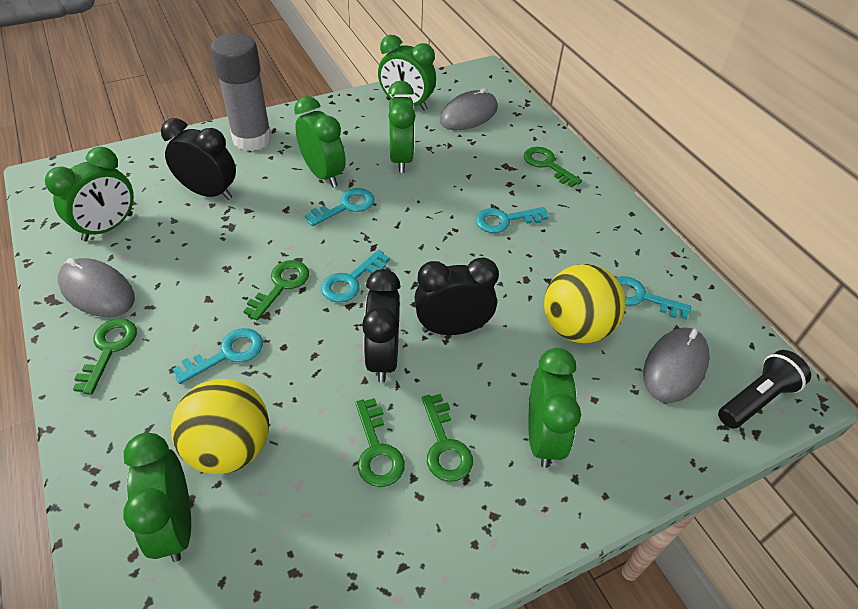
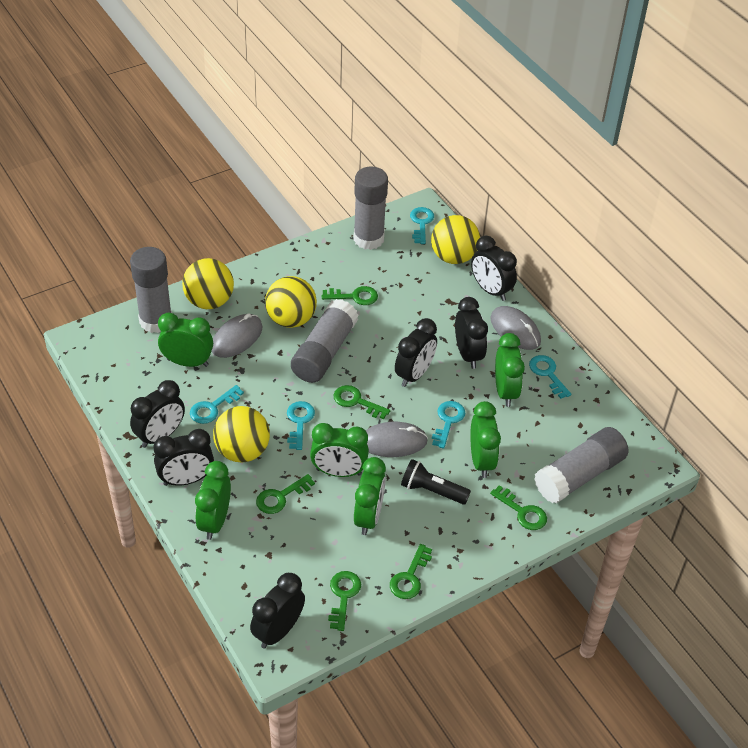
black clock: [161,118,236,200] [362,269,401,383] [414,257,499,335] = 3 -> [130,380,185,448] [154,429,214,486] [250,573,305,648] [395,318,437,387] [455,297,488,369] [471,236,517,301] = 6
green key: [73,319,137,395] [244,260,309,321] [355,398,405,487] [422,394,473,482] [524,147,582,188] = 5 -> [256,474,315,514] [322,286,378,305] [328,571,361,631] [334,385,390,419] [390,544,432,599] [490,485,547,530] = 6
grey glue stick: [211,33,272,151] = 1 -> [130,247,172,333] [291,299,359,383] [353,167,388,250] [534,427,628,504] = 4
yellow ball: [171,379,269,474] [544,264,626,343] = 2 -> [182,258,234,309] [213,406,270,463] [265,276,317,328] [431,215,480,264] = 4

